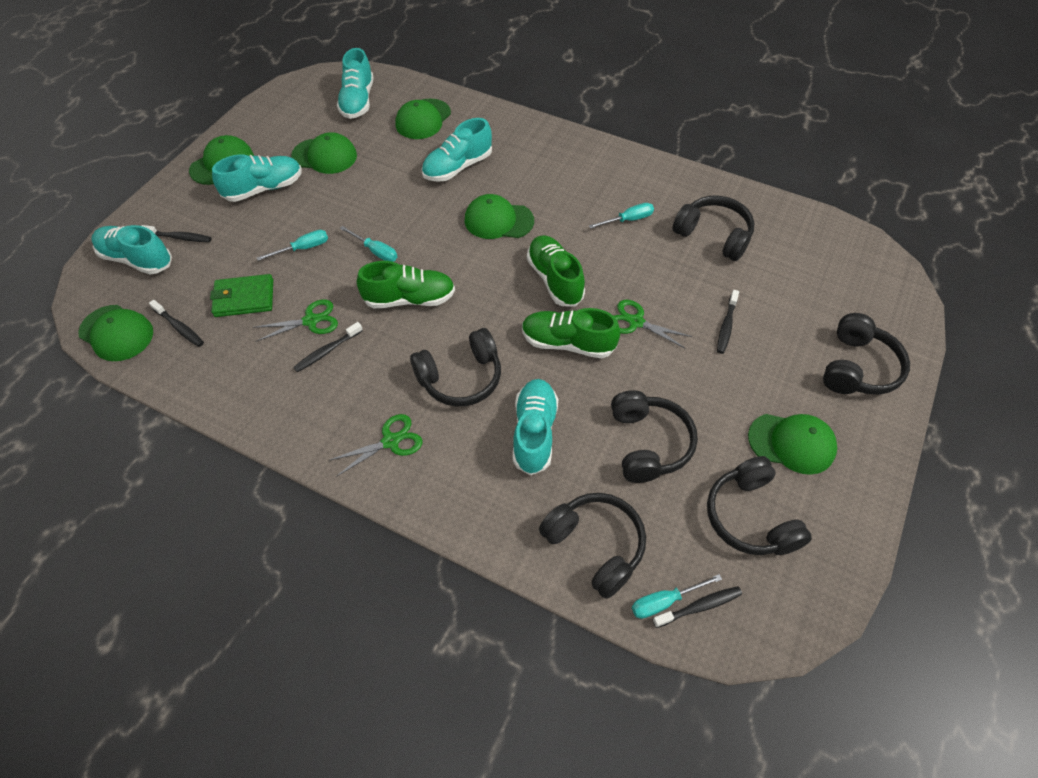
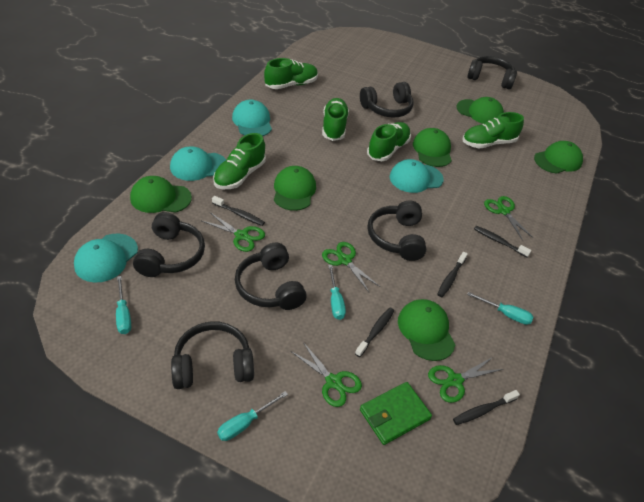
green scissors: [253,299,338,341] [330,414,422,477] [614,300,692,349] = 3 -> [202,213,265,252] [291,342,362,407] [322,242,380,292] [428,357,503,403] [484,196,533,240] = 5
green shoe: [357,261,455,308] [522,308,620,358] [527,235,585,307] = 3 -> [213,133,266,189] [264,58,318,89] [322,98,349,141] [367,122,411,161] [462,112,524,148] = 5
turquoise cap: none = 0 -> [74,233,138,283] [170,146,226,181] [232,100,272,136] [390,159,444,193] = 4
turquoise shoe: [92,225,172,274] [212,154,302,202] [337,48,374,119] [421,118,492,182] [513,379,558,475] = 5 -> none = 0

